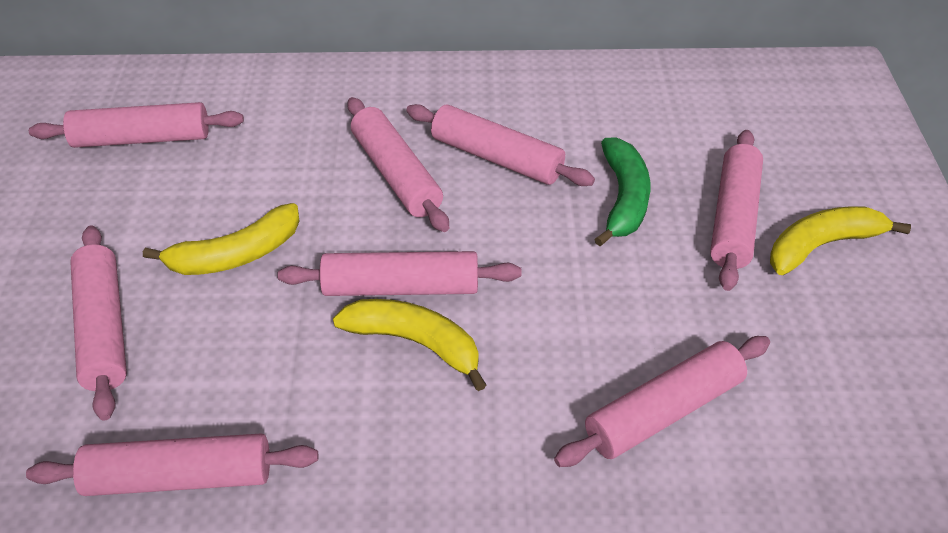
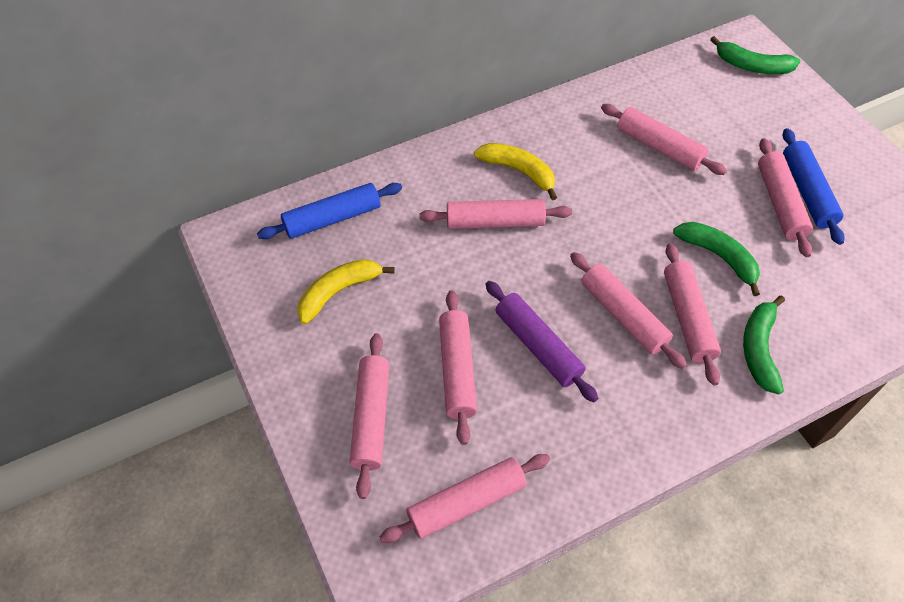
blue rolling pin: none = 0 -> [257,183,402,239] [783,128,845,245] = 2
green banana: [594,137,650,246] = 1 -> [673,222,760,296] [710,36,800,74] [743,295,785,394] = 3
purple rolling pin: none = 0 -> [485,281,598,402] = 1
yellow banana: [143,203,300,275] [333,299,486,391] [770,206,911,275] = 3 -> [297,259,395,324] [474,143,557,200] = 2

